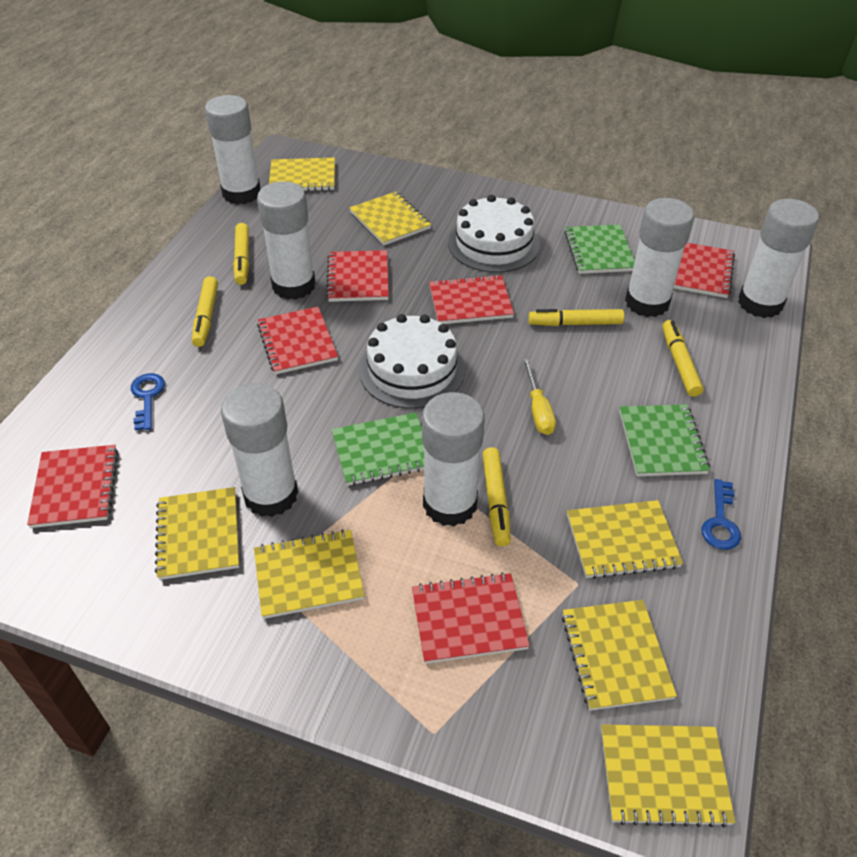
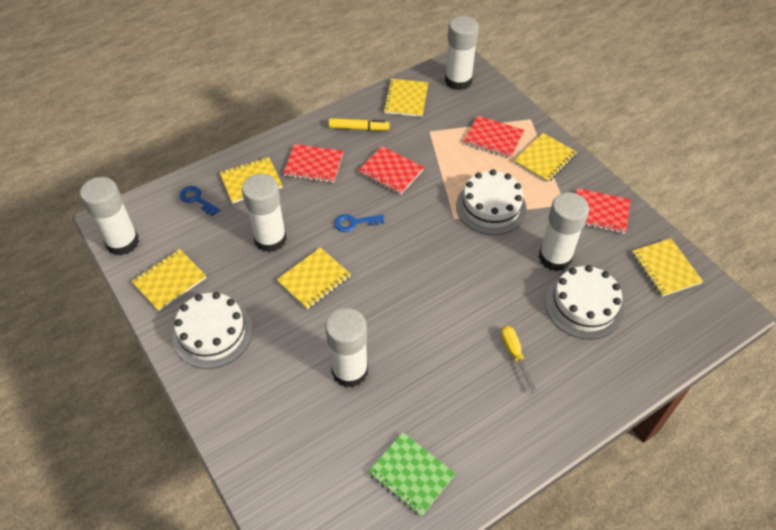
green notebook: [332,412,424,486] [564,224,635,274] [619,404,710,476] = 3 -> [368,432,456,517] = 1
red notebook: [27,445,118,528] [257,307,338,374] [326,250,389,302] [412,572,530,664] [429,274,514,324] [674,243,735,298] = 6 -> [283,144,343,183] [358,146,424,195] [463,116,524,159] [576,188,631,234] = 4
white cake: [359,314,465,409] [448,195,540,273] = 2 -> [172,292,253,369] [456,169,527,235] [545,265,624,339] = 3
white glue stick: [205,95,261,204] [221,383,298,517] [257,181,316,300] [422,392,485,527] [625,198,694,317] [738,199,819,318] = 6 -> [80,177,139,256] [242,174,287,252] [325,308,368,387] [445,16,479,90] [538,192,589,271] = 5
yellow marker: [192,276,218,347] [233,223,249,285] [483,447,511,546] [528,309,624,326] [662,320,704,397] = 5 -> [329,118,390,131] = 1
yellow notebook: [155,487,239,580] [254,529,365,619] [269,158,335,191] [350,191,431,245] [562,600,677,711] [567,500,683,579] [601,724,735,828] = 7 -> [131,249,206,311] [220,157,283,204] [277,247,351,309] [383,79,428,117] [514,133,577,183] [632,238,703,297] = 6

